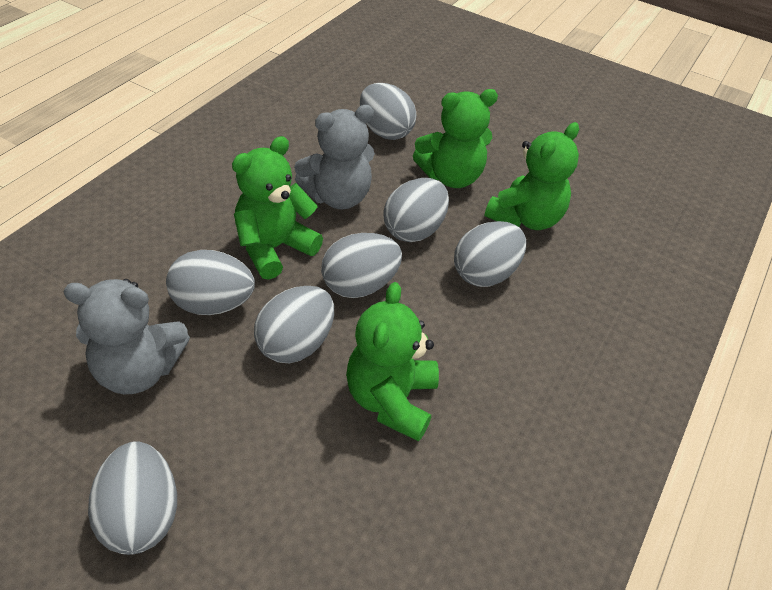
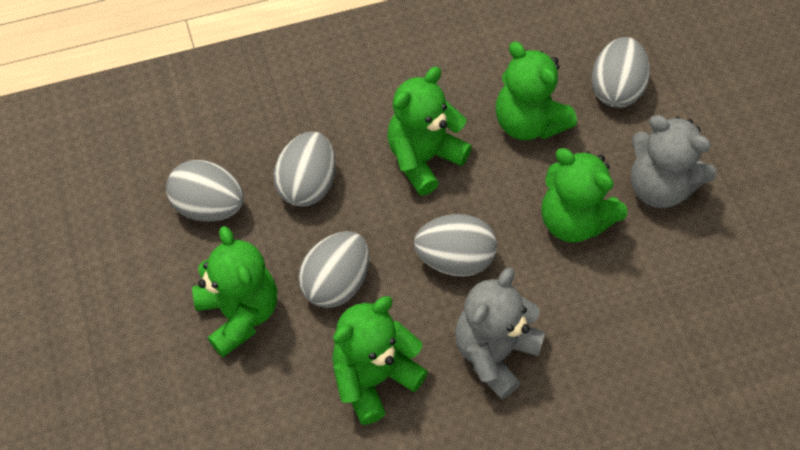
green teddy bear: [232,136,323,280] [346,282,439,442] [413,89,498,188] [485,122,579,230] = 4 -> [192,226,277,357] [332,296,428,425] [387,67,472,196] [496,42,577,140] [541,148,627,243] = 5
grey egg: [88,441,177,555] [166,250,255,315] [254,286,334,363] [321,233,402,298] [360,83,416,140] [383,178,449,242] [454,221,526,287] = 7 -> [166,160,244,222] [273,132,336,207] [298,231,369,308] [414,214,497,276] [591,37,650,108] = 5

